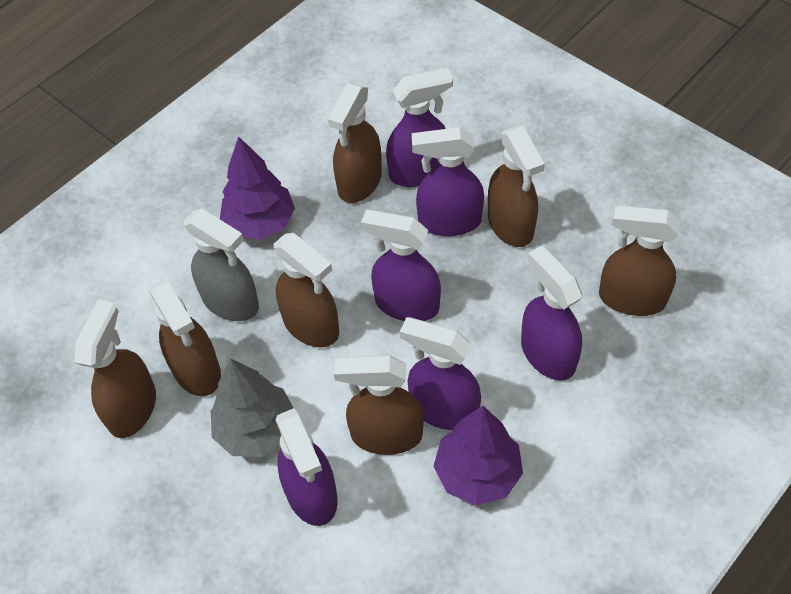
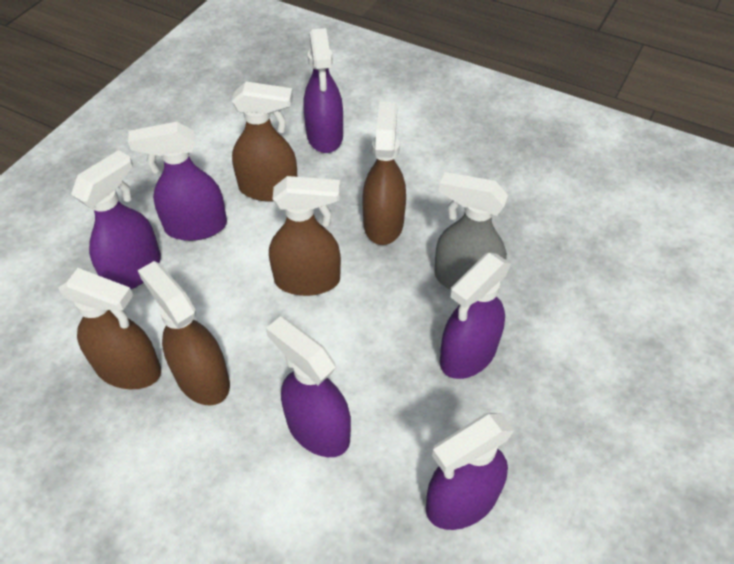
brown spray bottle: [75,300,156,438] [149,279,221,396] [274,233,339,347] [327,83,382,203] [334,355,424,455] [488,126,545,247] [599,205,680,316] = 7 -> [58,268,161,389] [138,261,230,406] [232,81,297,202] [269,176,341,296] [363,102,406,245] = 5
grey tree: [211,358,293,457] = 1 -> none = 0
purple tree: [220,136,295,240] [434,406,523,506] = 2 -> none = 0

